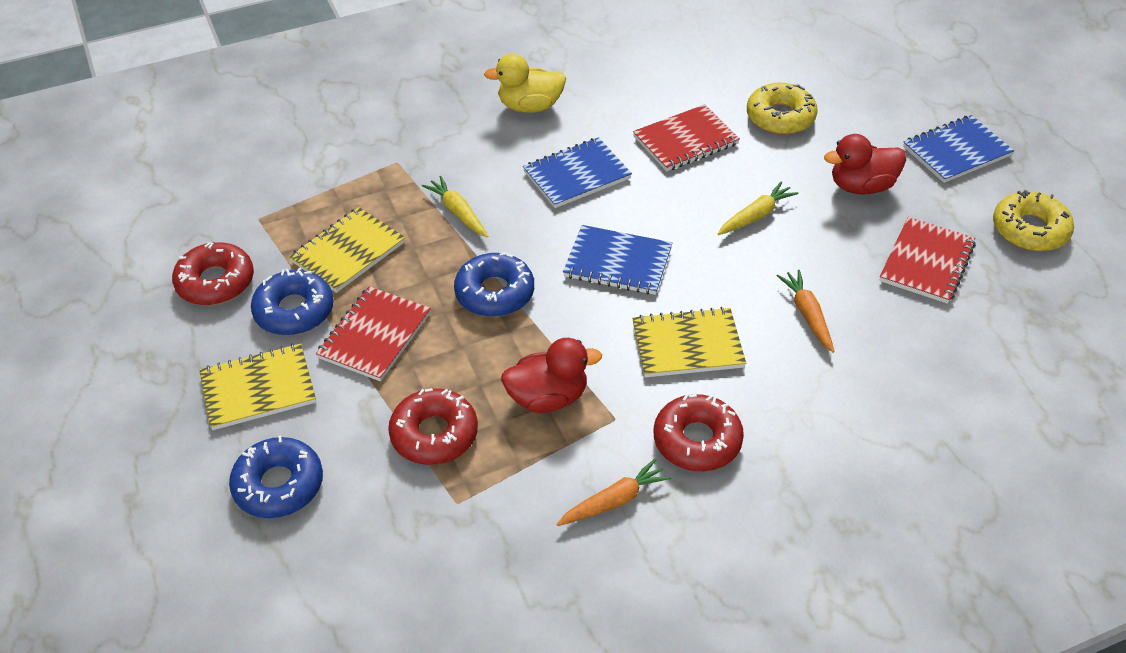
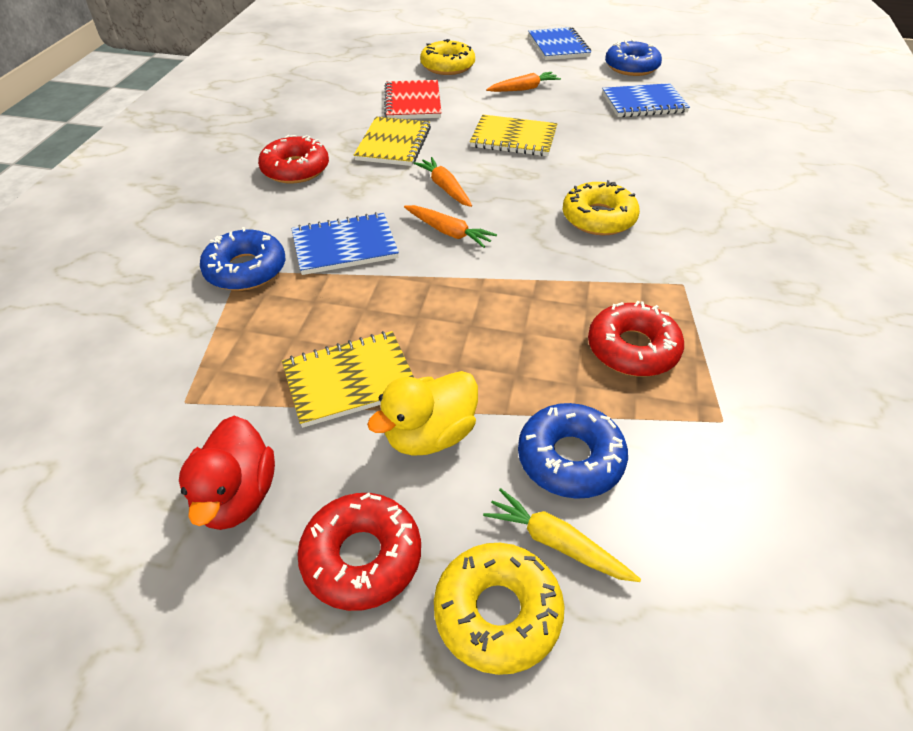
orange carrot: [557,458,671,526] [776,270,835,353] = 2 -> [404,205,497,248] [413,157,472,207] [486,72,561,92] = 3
red duck: [501,338,602,413] [824,134,906,194] = 2 -> [179,416,275,530] = 1
red notebook: [316,286,431,381] [633,104,740,171] [879,217,976,304] = 3 -> [384,80,441,119] = 1
yellow carrot: [422,176,489,237] [718,181,798,235] = 2 -> [483,488,641,582] = 1
yellow donut: [747,83,818,135] [993,190,1074,251] = 2 -> [420,39,475,75] [434,543,565,675] [562,180,640,235] = 3

